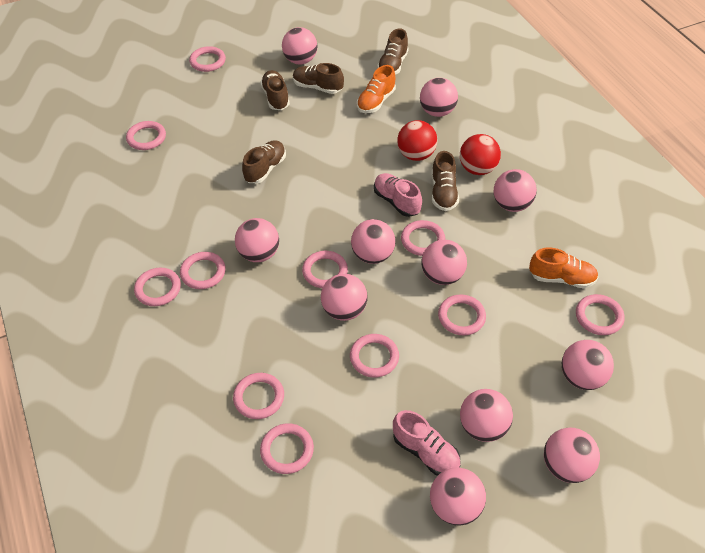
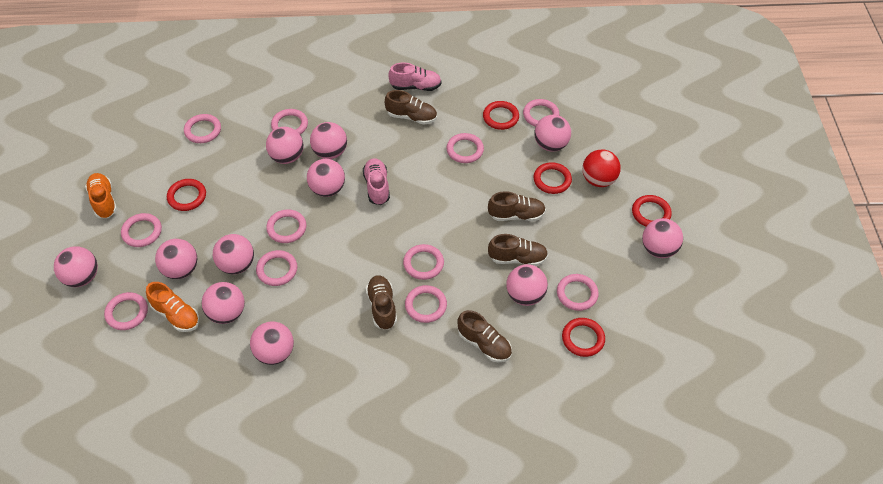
red ball: [397,120,437,161] [460,134,501,175] = 2 -> [582,150,621,187] = 1
red ring: none = 0 -> [167,179,206,211] [483,101,519,130] [533,162,572,194] [562,318,605,357] [632,195,672,226] = 5

